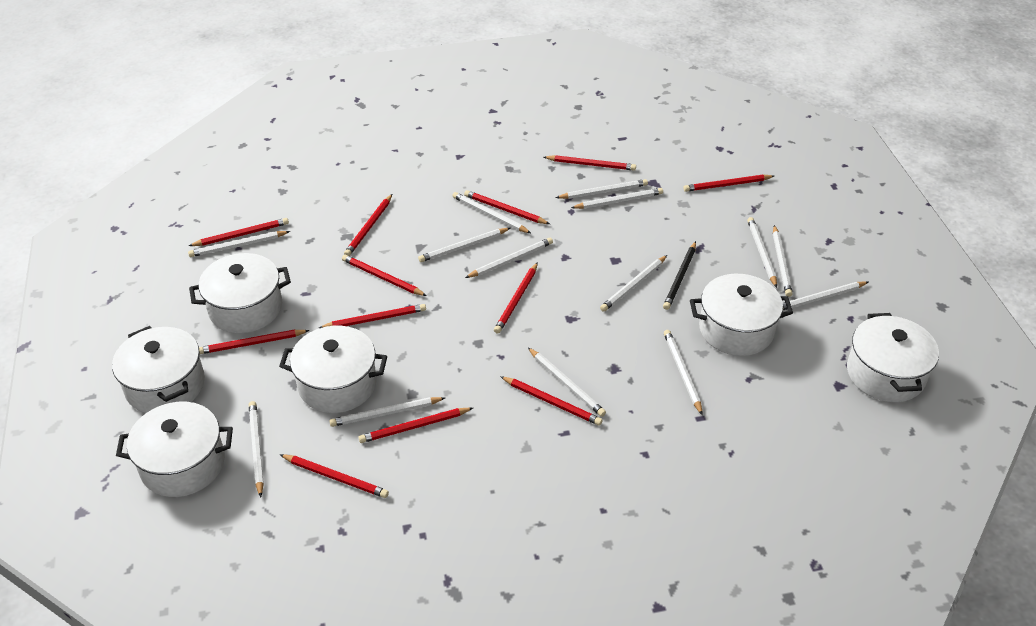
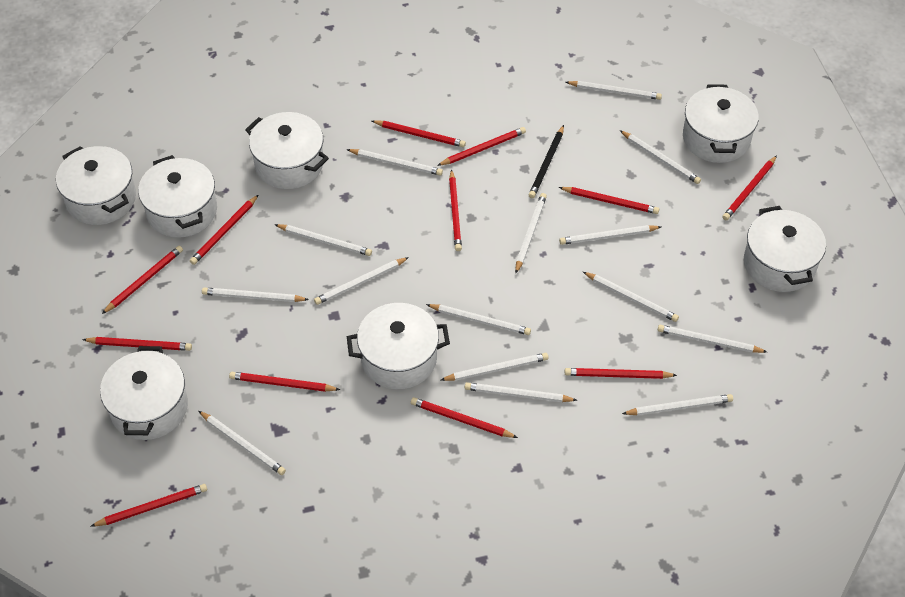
white pencil: [188,231,290,257] [249,401,264,497] [329,397,445,427] [418,228,510,262] [452,192,531,233] [465,237,553,278] [528,348,606,417] [556,179,648,199] [571,188,663,209] [600,255,667,312] [664,330,703,415] [747,217,777,288] [773,225,792,297] [783,281,868,310] = 14 -> [199,411,286,475] [202,287,309,302] [274,224,372,256] [314,257,409,305] [346,149,443,176] [426,304,531,335] [441,353,549,381] [465,382,577,402] [515,193,547,273] [559,225,661,245] [566,81,662,100] [583,272,679,322] [620,130,701,184] [622,394,733,415] [658,325,767,353] = 15
white pot: [112,326,205,413] [116,402,233,497] [189,253,291,333] [279,326,387,413] [690,274,793,356] [847,313,939,402] = 6 -> [56,146,136,225] [100,346,188,440] [138,155,217,238] [245,112,329,189] [347,303,450,389] [683,84,759,163] [744,206,826,292] = 7

